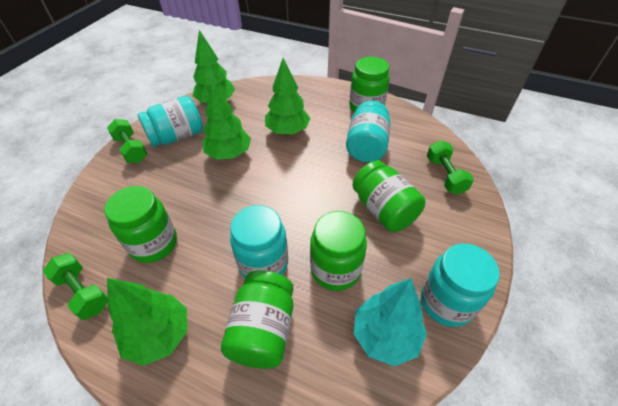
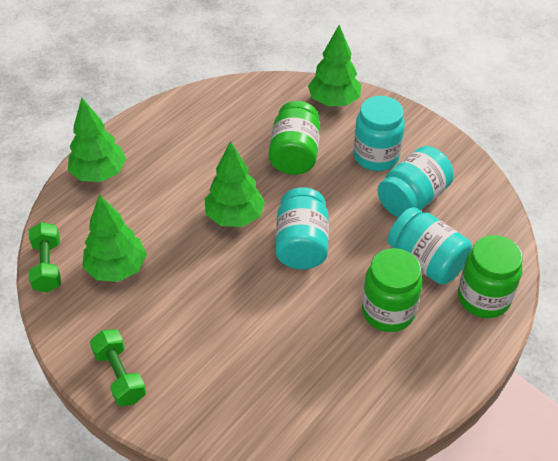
green dumbbell: [43,253,108,320] [107,119,147,163] [427,140,474,195] = 3 -> [29,222,61,292] [90,329,146,406] = 2
green jar: [104,186,177,263] [221,270,294,369] [310,211,367,291] [349,57,390,113] [353,160,425,232] = 5 -> [269,101,320,175] [362,248,422,332] [458,235,523,318] = 3
turquoise tree: [354,278,427,366] = 1 -> none = 0

